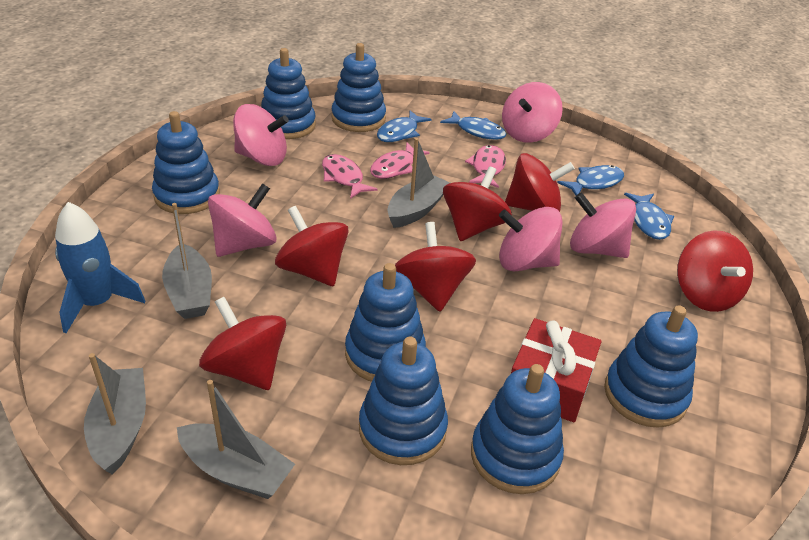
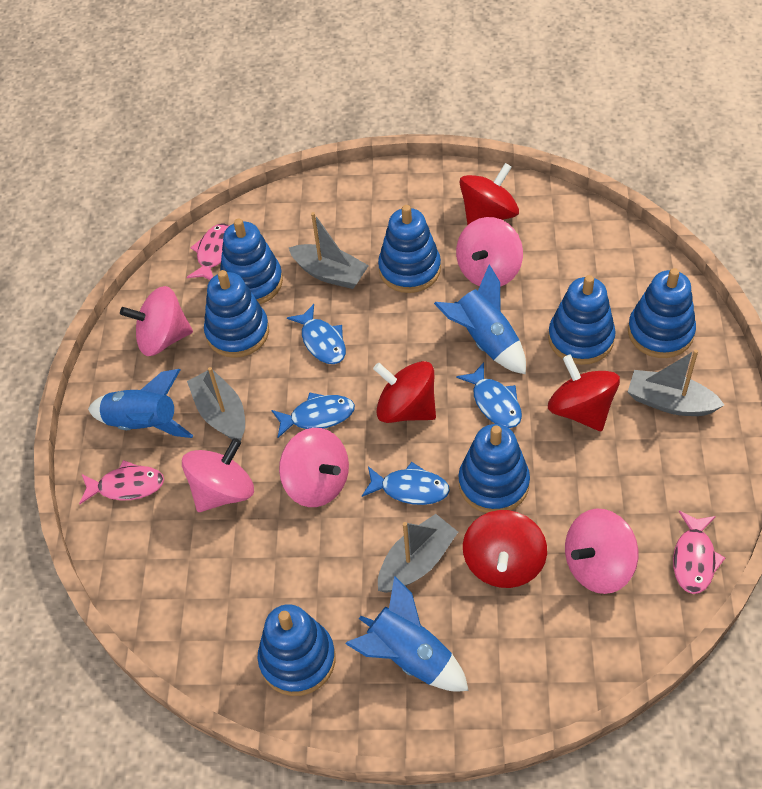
blue rocket: [55,202,145,333] = 1 -> [88,369,194,438] [345,576,469,692] [434,265,526,374] = 3
red gift: [511,318,602,422] = 1 -> none = 0
red spinning top: [199,297,286,390] [275,206,349,287] [395,222,476,312] [443,166,512,241] [505,153,575,212] [677,230,753,312] = 6 -> [373,361,436,423] [459,163,519,225] [463,510,547,588] [548,354,620,431] = 4

